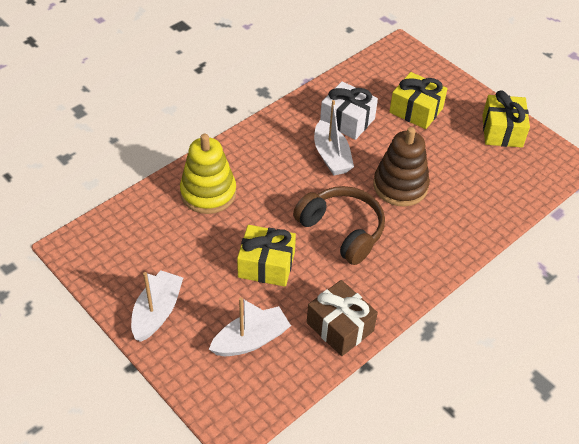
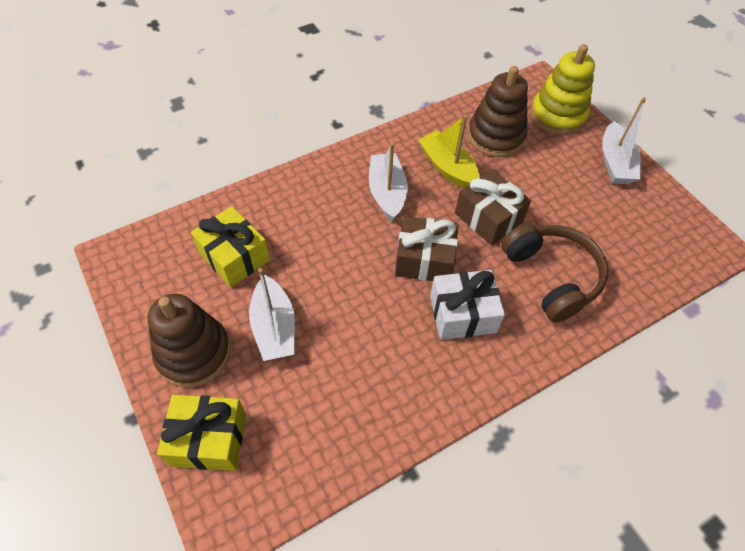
brown gift: [307,280,378,356] = 1 -> [395,216,459,281] [455,169,531,245] = 2
brown stacking toy: [373,127,430,206] = 1 -> [147,294,231,387] [468,66,528,157] = 2
yellow boat: none = 0 -> [418,115,480,188] = 1
yellow gift: [237,225,296,287] [389,72,447,129] [482,90,530,148] = 3 -> [157,395,246,471] [191,206,270,287] = 2

